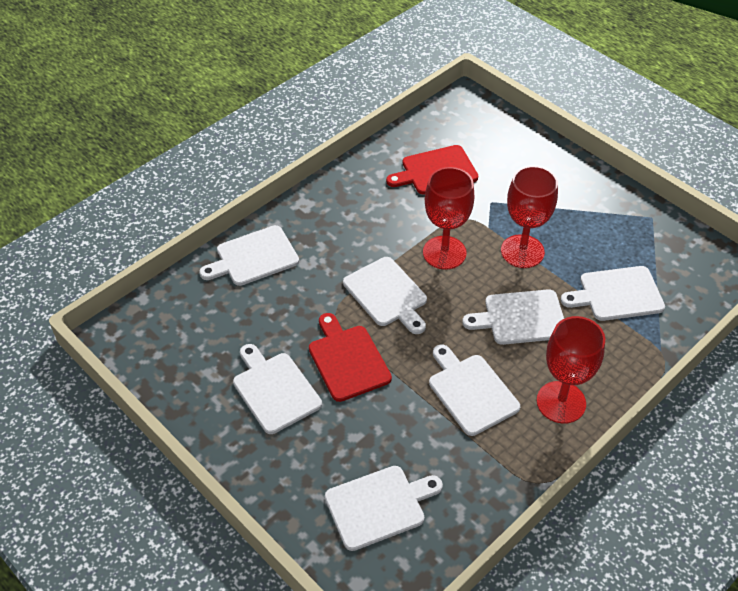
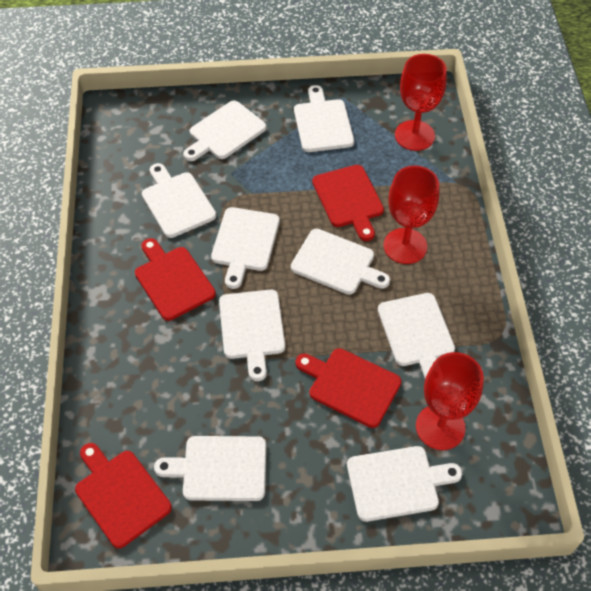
red cutting board: [309,313,392,402] [386,145,478,195] = 2 -> [75,443,172,549] [135,238,216,321] [295,348,402,428] [312,165,384,241] = 4
white cutting board: [199,225,299,286] [233,344,322,434] [325,466,443,551] [343,257,427,334] [429,345,520,436] [462,289,564,345] [561,266,665,321] = 7 -> [142,163,216,238] [154,436,266,501] [183,101,267,161] [211,207,280,289] [219,290,285,381] [291,229,390,295] [294,85,354,152] [347,446,462,522] [378,293,455,378] = 9

